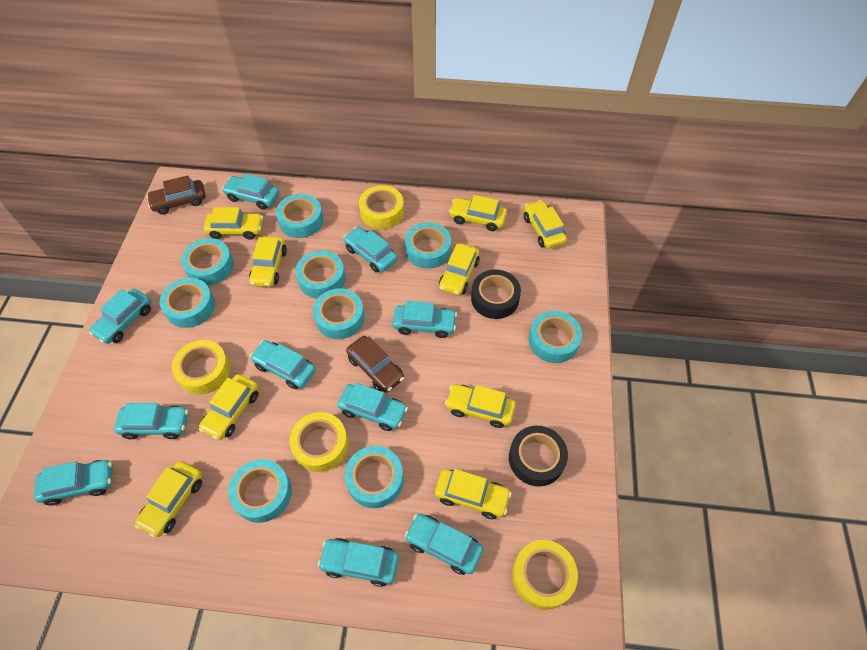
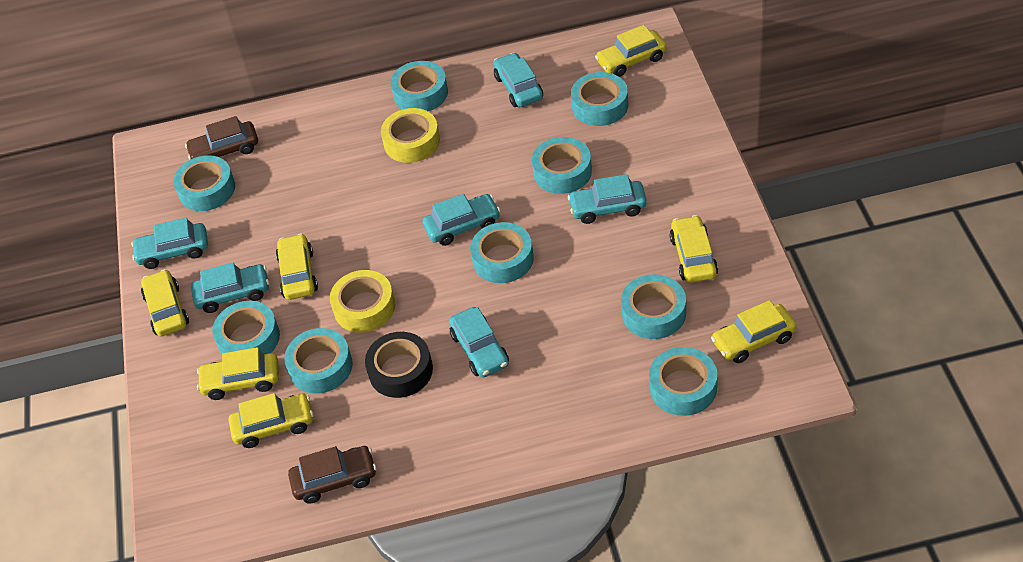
black tape: [471,269,521,319] [509,426,568,487] = 2 -> [365,332,433,398] = 1
turquoise car: [34,460,112,506] [89,289,152,344] [114,403,188,439] [222,173,279,210] [250,340,316,389] [318,538,399,587] [337,383,408,431] [343,227,398,273] [393,301,457,338] [405,514,483,575] = 10 -> [131,217,208,269] [191,262,269,313] [423,194,501,246] [449,307,509,377] [493,53,543,107] [568,174,647,224] = 6
yellow car: [135,461,202,537] [199,374,258,440] [204,207,263,240] [249,236,287,287] [435,469,512,519] [439,243,480,296] [445,384,516,428] [449,195,507,231] [524,200,567,249] = 9 -> [141,269,189,337] [197,347,279,400] [229,393,314,448] [276,233,318,300] [595,25,667,77] [670,215,718,283] [711,300,796,363] = 7
yellow tape: [172,340,230,394] [289,412,348,472] [359,185,404,229] [512,540,578,610] = 4 -> [330,270,395,333] [381,108,440,163] = 2

